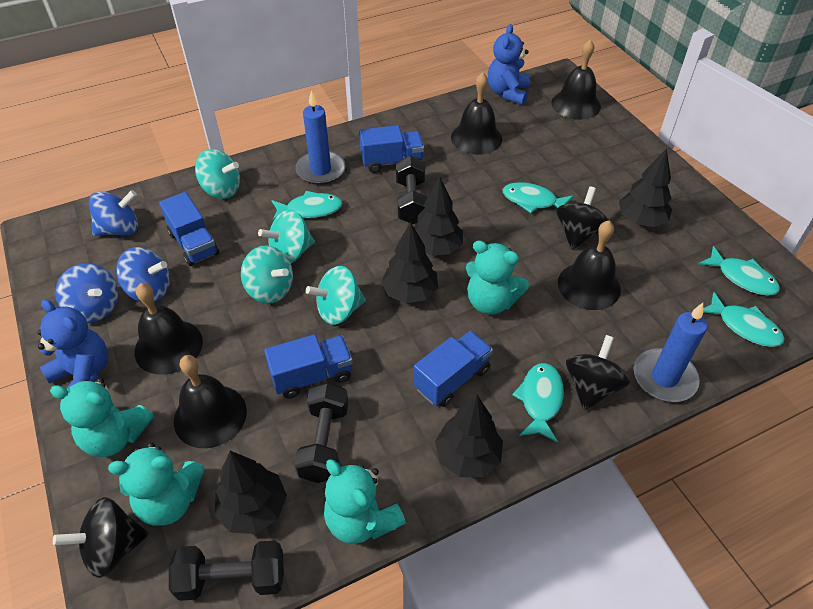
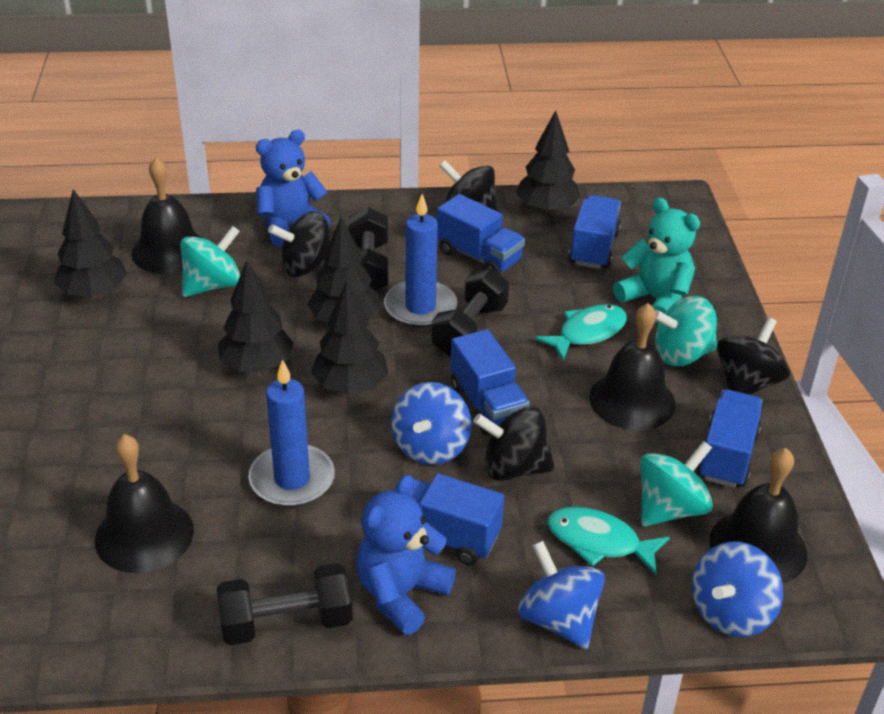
black bell: [134,283,203,375] [174,355,247,448] [451,72,502,155] [552,39,601,120] [558,221,621,310] = 5 -> [95,434,194,573] [131,157,202,274] [589,303,676,430] [709,448,808,584] = 4
black spinning top: [53,497,149,578] [556,186,609,250] [566,335,630,410] = 3 -> [268,211,332,277] [439,160,497,211] [474,407,555,481] [717,318,790,395] = 4
blue truck: [159,192,219,266] [264,334,353,399] [359,125,424,173] [413,331,493,407] = 4 -> [394,473,504,565] [437,194,525,274] [450,329,530,435] [568,195,621,269] [696,389,762,488] = 5
turquoise fish: [272,191,342,221] [503,182,574,213] [512,363,564,443] [699,246,780,296] [703,292,784,347] = 5 -> [535,304,627,360] [548,507,670,574] = 2
turquoise spinning top: [195,149,240,199] [241,245,293,304] [258,210,315,263] [306,266,366,325] = 4 -> [180,226,240,297] [640,441,713,526] [655,296,717,366] = 3
turquoise teddy bear: [50,378,154,457] [108,442,205,526] [324,459,406,544] [466,240,529,314] = 4 -> [613,197,700,323] = 1

